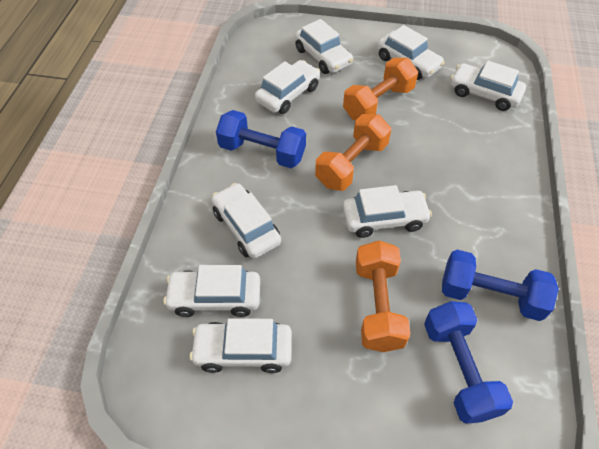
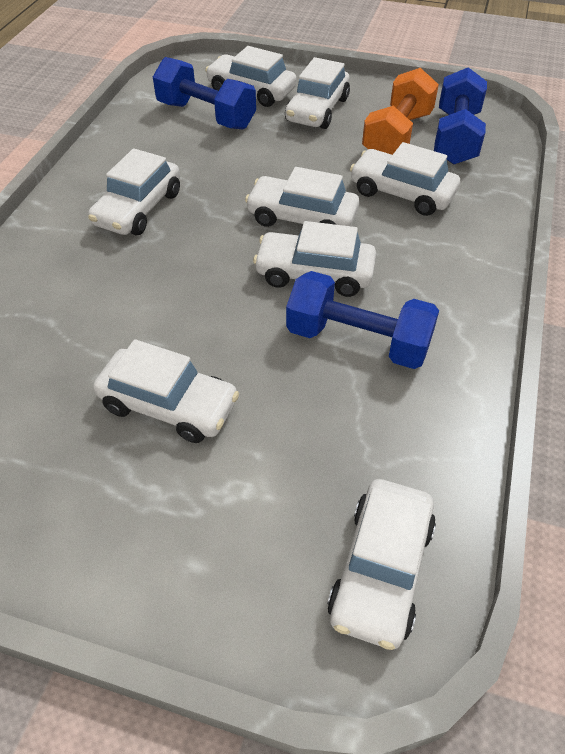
orange dumbbell: [315,114,391,191] [343,58,418,120] [356,241,411,352] = 3 -> [362,68,439,155] = 1

